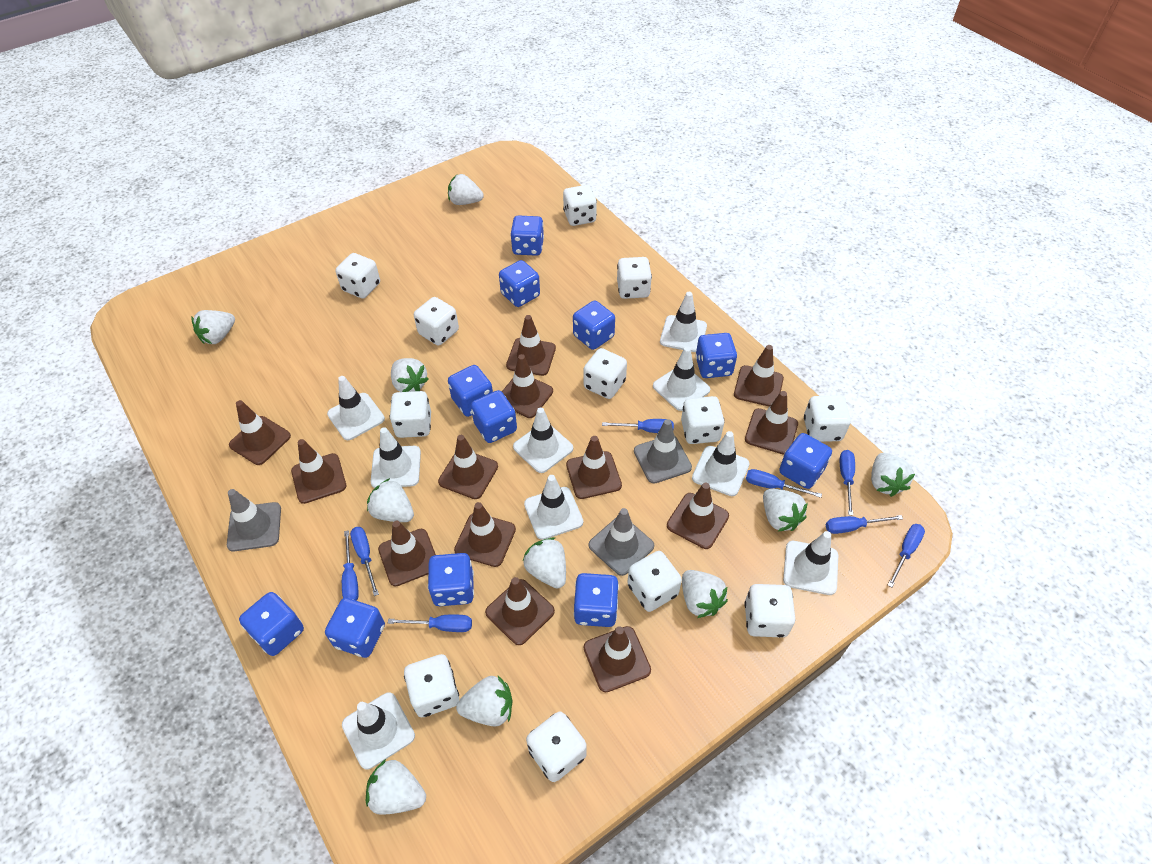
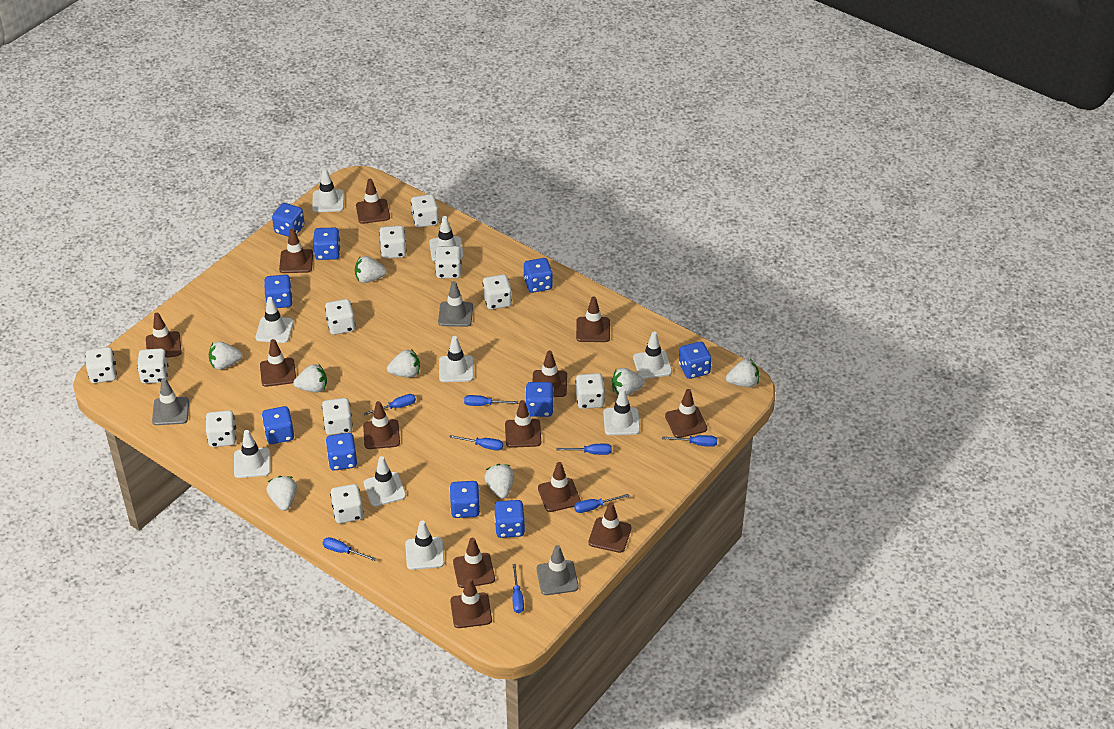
blue dice: [239,592,304,656] [325,598,385,658] [428,553,474,606] [448,365,493,417] [471,390,517,443] [499,260,540,307] [510,215,544,256] [573,301,615,350] [574,573,619,627] [695,333,737,378] [779,433,832,489] = 11 -> [262,406,294,444] [264,275,293,308] [272,203,304,237] [313,228,341,260] [326,433,357,471] [450,481,480,518] [494,500,525,538] [524,258,553,293] [525,382,554,417] [679,341,712,379] = 10
white dice: [335,253,380,299] [390,391,431,438] [404,654,459,717] [414,297,459,345] [526,711,587,782] [563,185,597,226] [584,348,627,399] [617,257,652,299] [627,551,682,612] [681,396,725,444] [744,584,796,638] [804,395,851,442] = 12 -> [85,347,117,383] [137,348,168,384] [205,410,236,447] [322,398,353,435] [325,299,355,335] [330,484,364,523] [379,225,407,259] [411,194,439,228] [435,246,462,278] [483,274,512,309] [576,373,605,409] = 11
white strawberry: [191,310,235,344] [366,759,426,815] [367,478,414,522] [391,358,429,392] [448,174,484,205] [456,676,512,726] [523,537,566,589] [682,570,728,618] [763,489,808,532] [871,453,915,497] = 10 -> [209,341,242,370] [266,476,297,511] [294,364,327,393] [355,256,387,283] [387,349,420,378] [484,464,514,499] [612,368,645,395] [726,359,759,387] = 8

